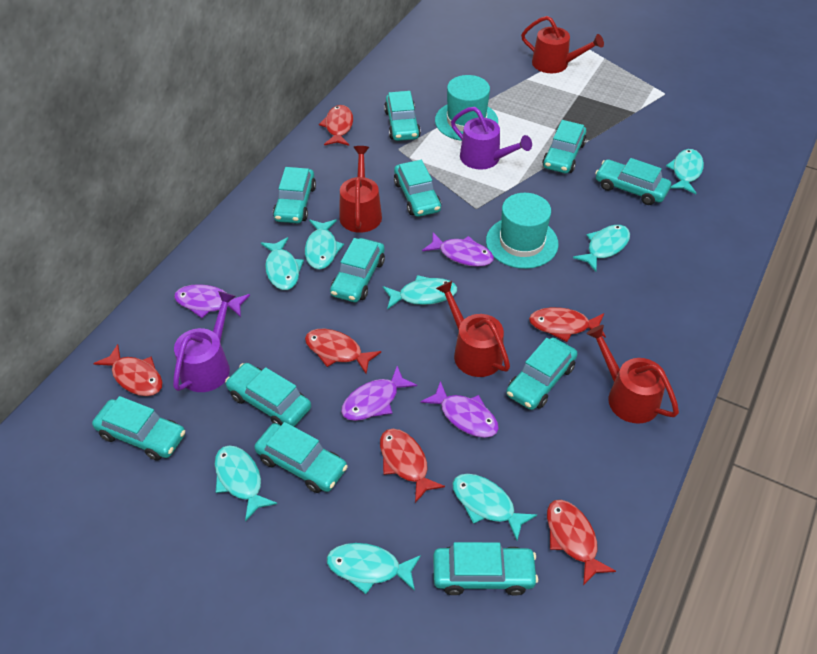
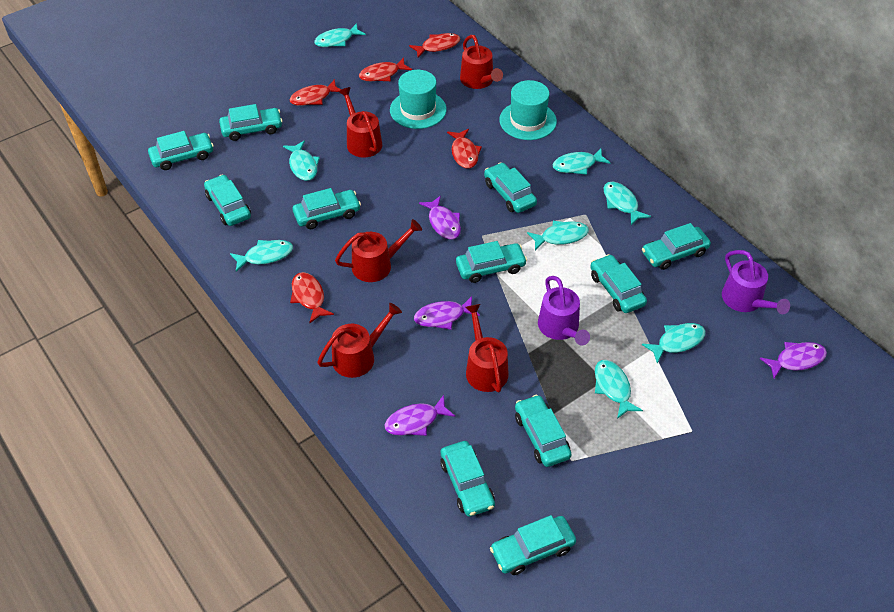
red fish: [93,344,163,396] [305,329,381,374] [319,105,353,146] [380,429,445,503] [529,307,606,342] [547,499,616,586] = 6 -> [289,79,342,106] [290,272,334,324] [359,57,412,81] [409,33,460,57] [447,129,482,169] = 5
red watering can: [339,146,382,233] [436,281,510,377] [521,16,604,73] [586,325,679,424] = 4 -> [317,303,402,378] [335,219,422,282] [338,87,382,158] [460,35,503,89] [465,304,508,393] = 5

